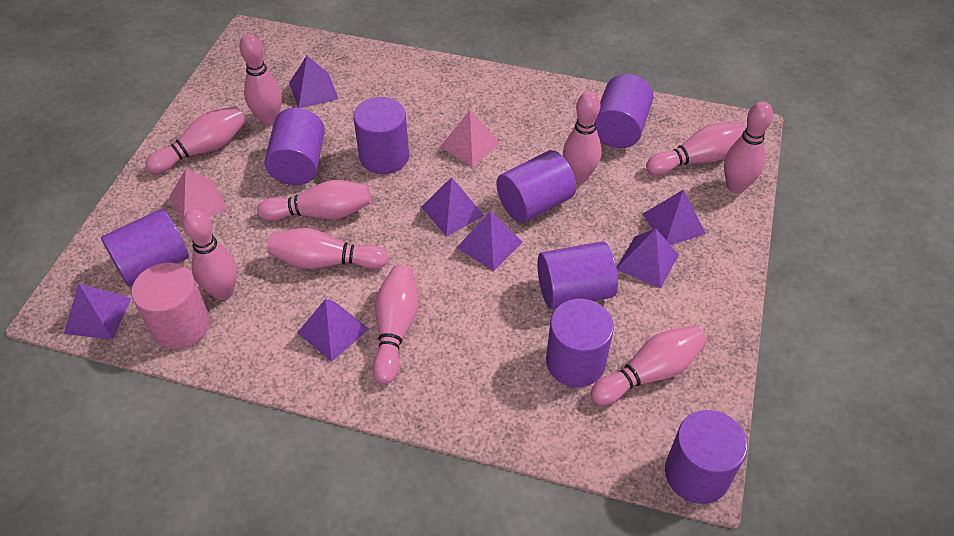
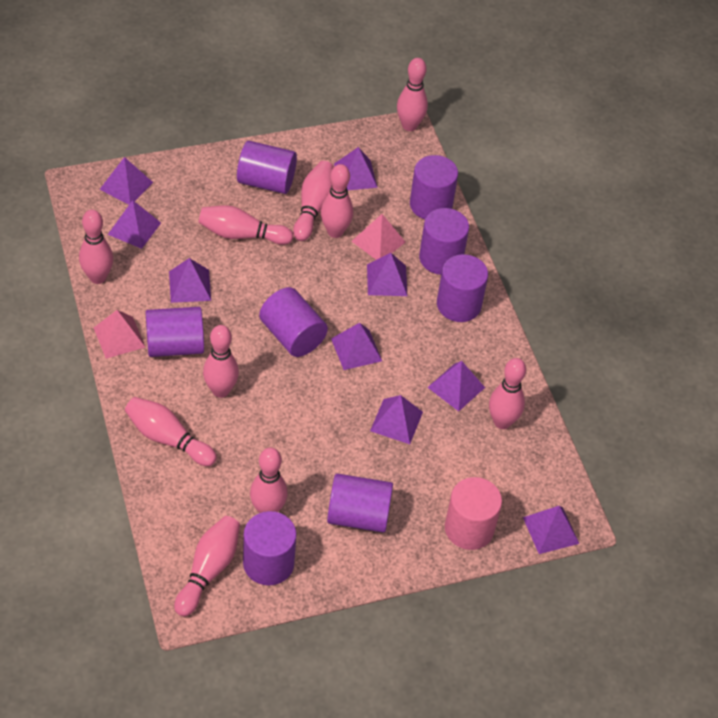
purple pyramid: [64,283,132,340] [289,56,339,108] [297,299,369,362] [421,177,484,236] [457,211,522,271] [617,229,679,288] [643,190,706,245] = 7 -> [99,157,153,205] [108,200,161,249] [169,258,211,303] [331,323,382,370] [334,147,378,190] [367,253,407,296] [370,395,423,444] [427,361,485,411] [523,506,579,554] = 9

